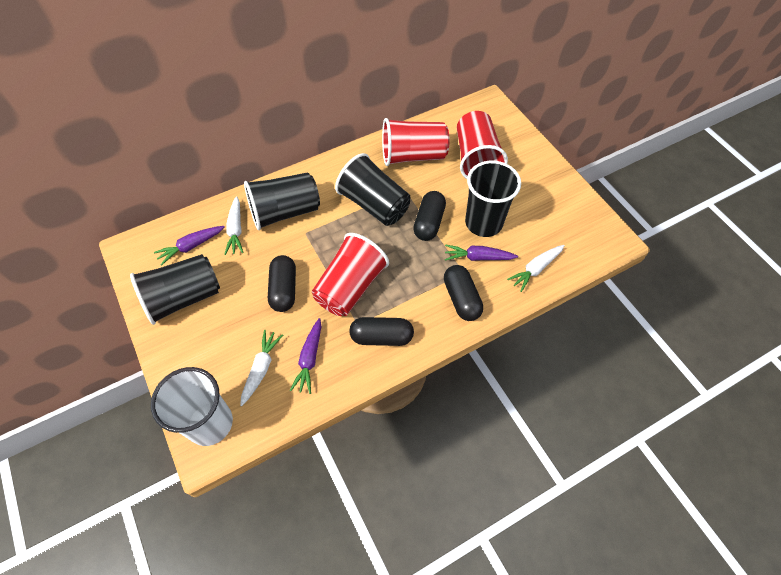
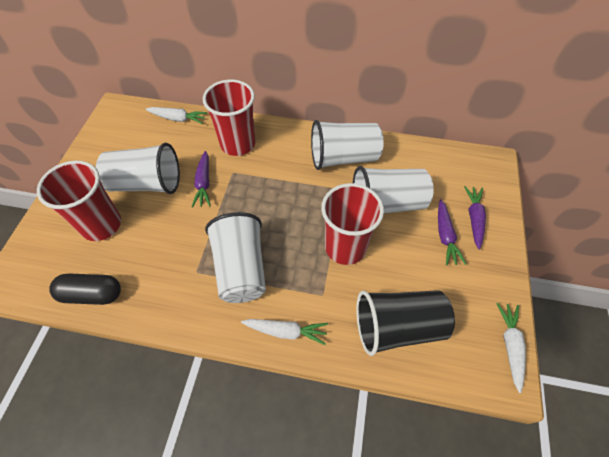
black capsule: [268,255,296,312] [349,317,414,346] [413,191,446,241] [444,265,483,321] = 4 -> [49,274,121,305] = 1
black cup: [130,254,220,325] [244,172,320,230] [335,153,410,226] [465,161,521,237] = 4 -> [356,290,455,356] = 1
white cup: [151,367,233,446] = 1 -> [96,143,180,194] [205,212,266,303] [311,120,384,170] [353,166,434,213] = 4

